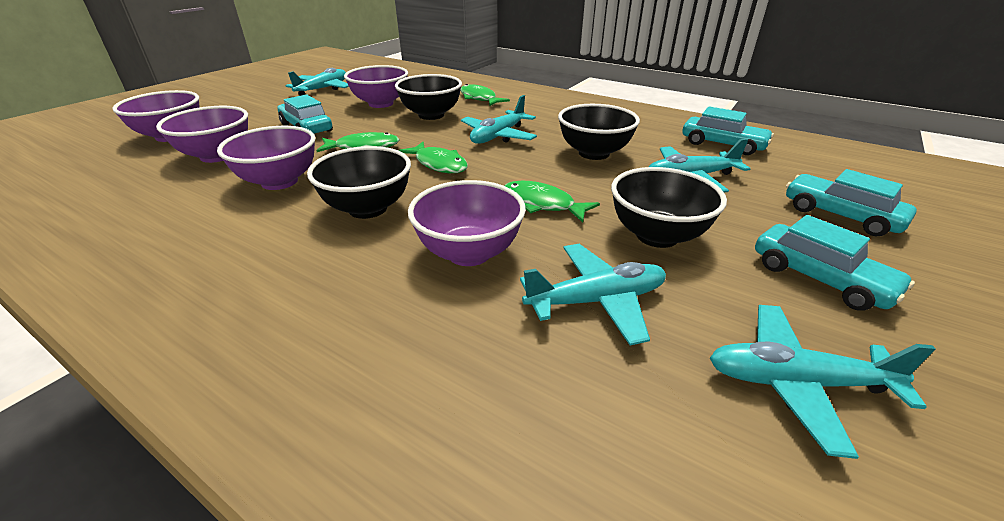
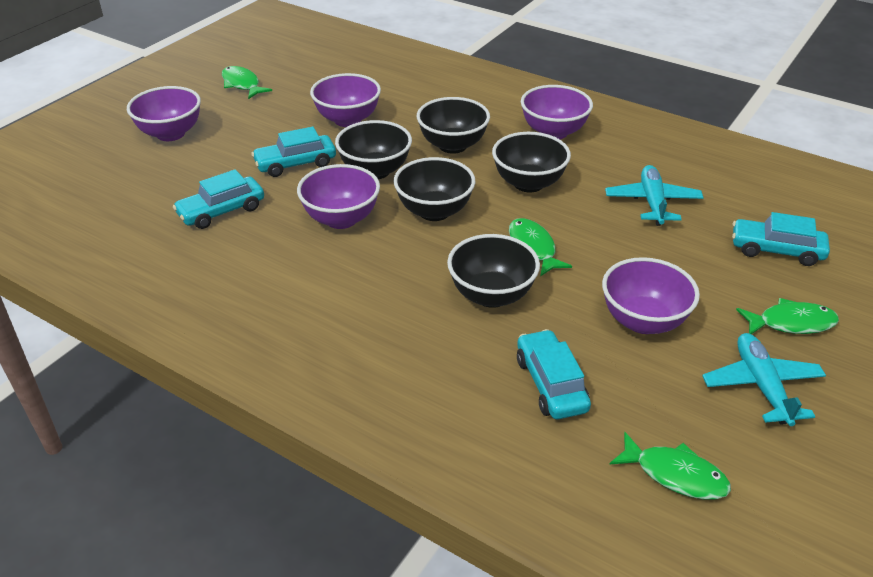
black bowl: [307,146,411,219] [395,74,462,120] [558,104,640,160] [611,167,727,248] = 4 -> [335,120,412,179] [394,157,475,221] [417,97,490,154] [447,234,540,308] [492,132,571,193] = 5
turquoise plane: [285,68,349,96] [461,95,537,144] [520,244,666,345] [649,139,751,193] [709,305,935,459] = 5 -> [605,165,704,226] [702,333,826,426] = 2

